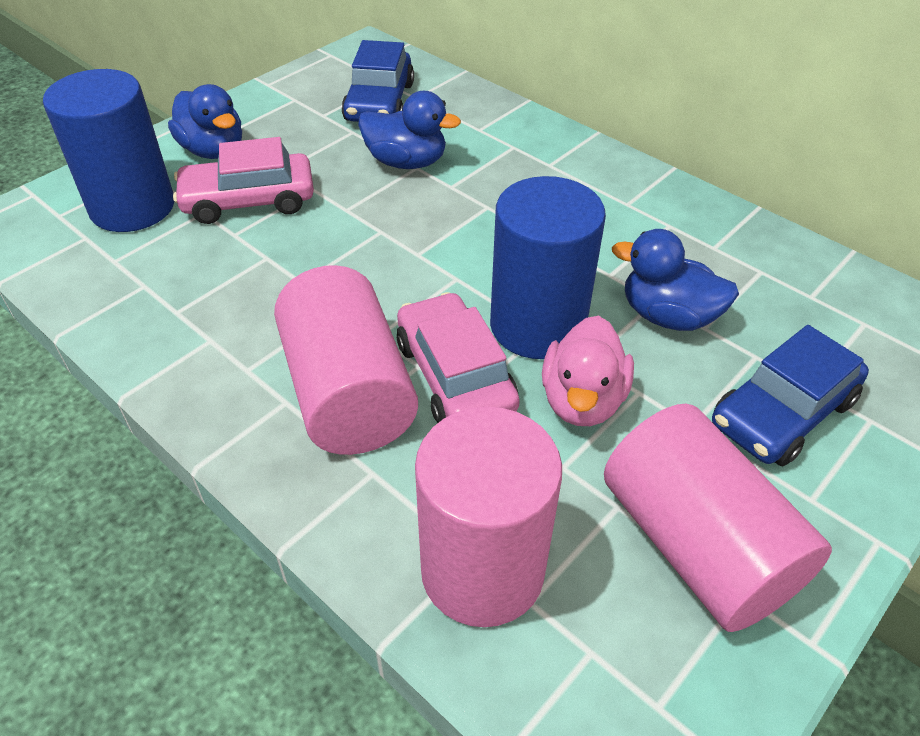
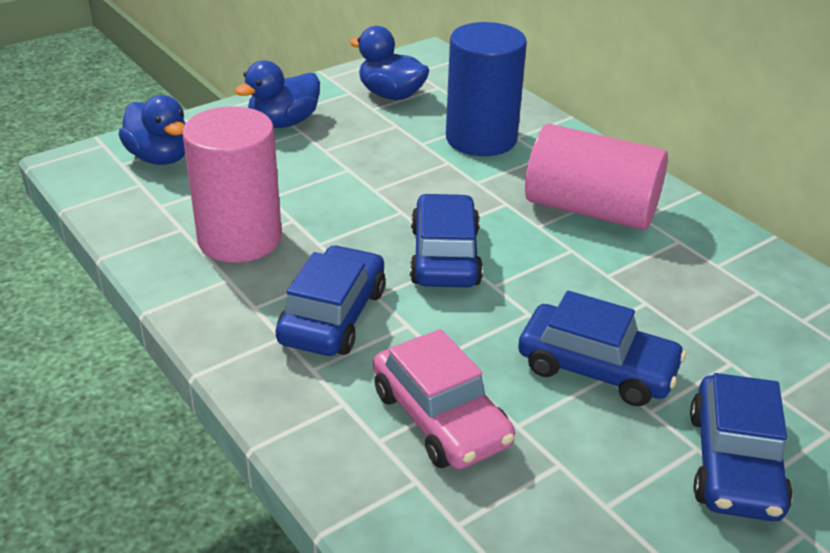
blue car: [342,40,414,122] [712,325,869,466] = 2 -> [276,245,386,356] [410,193,483,287] [518,291,686,406] [690,373,793,521] = 4
blue cylinder: [43,69,174,232] [490,176,606,359] = 2 -> [446,22,527,156] = 1
pink car: [173,137,314,224] [397,292,520,423] = 2 -> [373,329,515,469] = 1
pink cylinder: [274,265,418,455] [415,407,562,627] [604,404,832,632] = 3 -> [182,106,282,262] [525,124,668,230] = 2
pink duck: [542,316,634,426] = 1 -> none = 0

